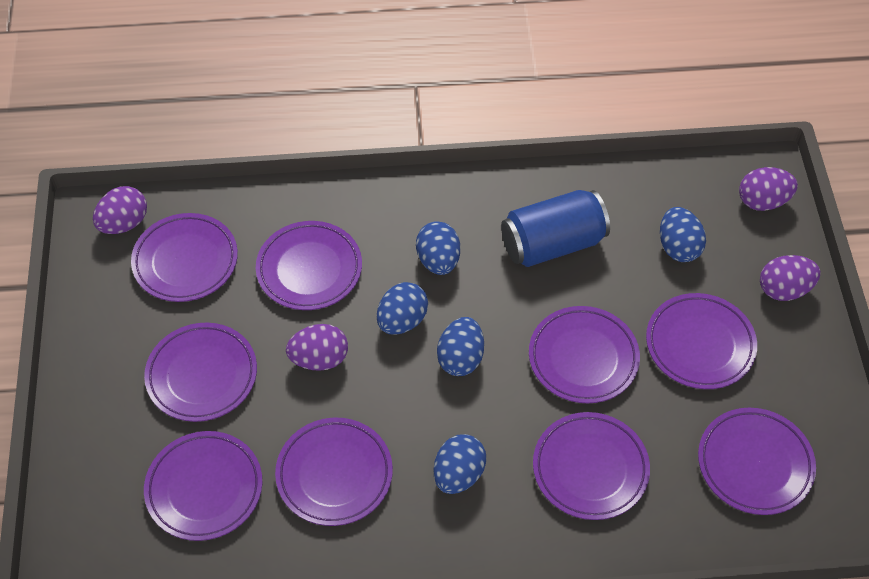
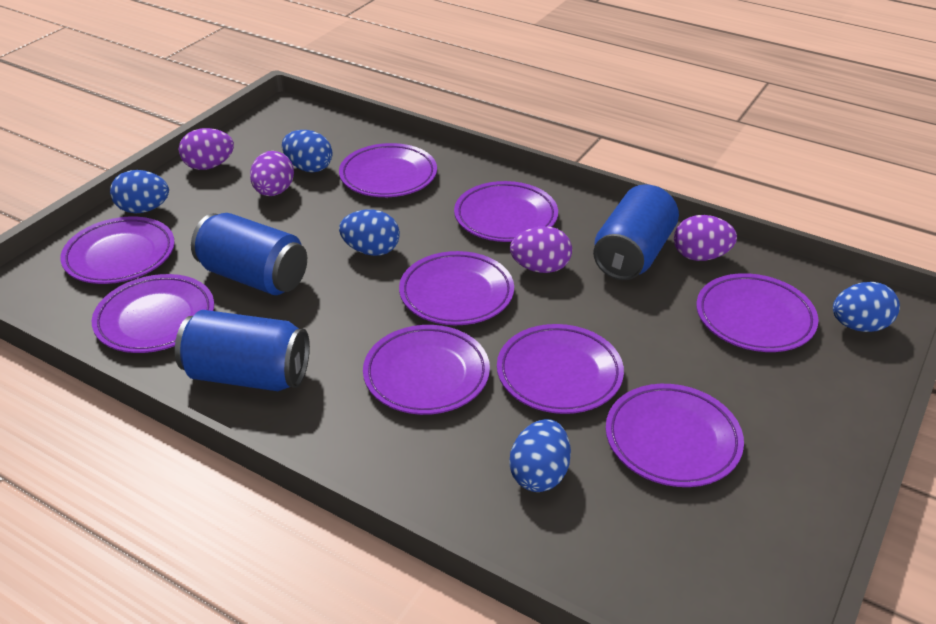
blue can: [501,190,610,267] = 1 -> [175,310,310,391] [191,213,307,295] [593,184,679,280] = 3

